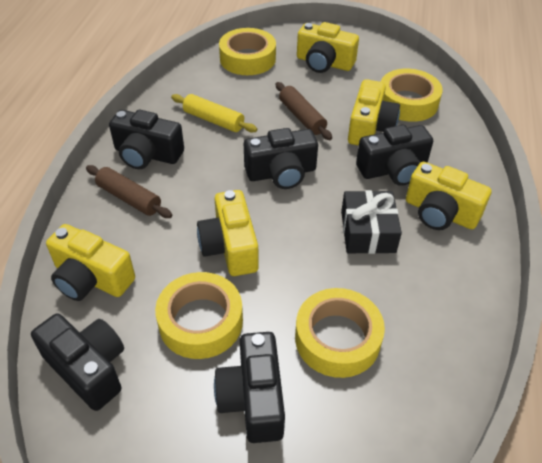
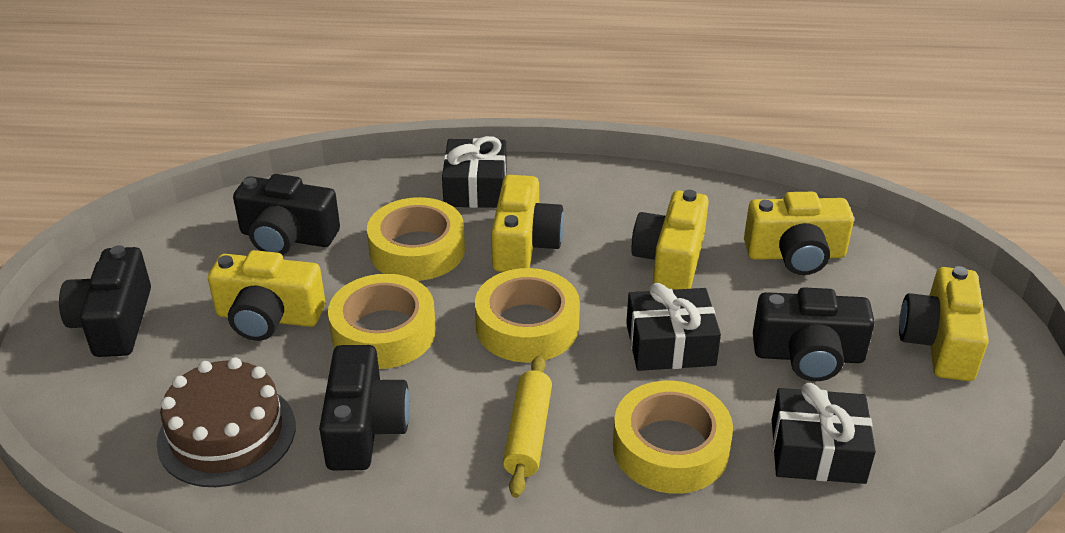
black camera: [31,313,124,411] [109,110,184,169] [214,332,285,443] [244,128,318,189] [356,125,433,186] = 5 -> [59,245,151,357] [233,174,340,255] [319,345,410,470] [753,287,875,381] = 4
black gift: [341,190,402,254] = 1 -> [442,136,507,208] [626,283,721,371] [772,383,876,484] = 3
brown cake: none = 0 -> [157,357,296,487] = 1
brown rolling pin: [86,165,172,218] [276,82,332,140] = 2 -> none = 0

